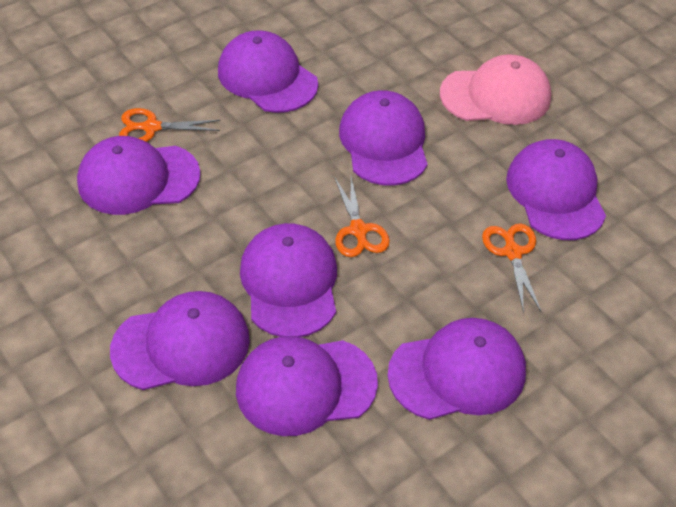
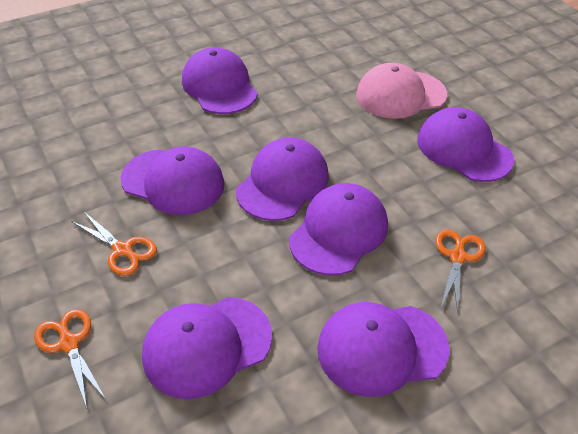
purple cap: [77,136,201,215] [110,291,250,390] [218,30,318,113] [236,336,378,436] [240,223,337,337] [339,90,428,186] [388,318,526,420] [506,139,606,240] = 8 -> [120,147,225,215] [142,297,272,399] [182,47,258,114] [236,138,329,221] [289,183,388,276] [317,302,450,397] [417,107,514,182] = 7

